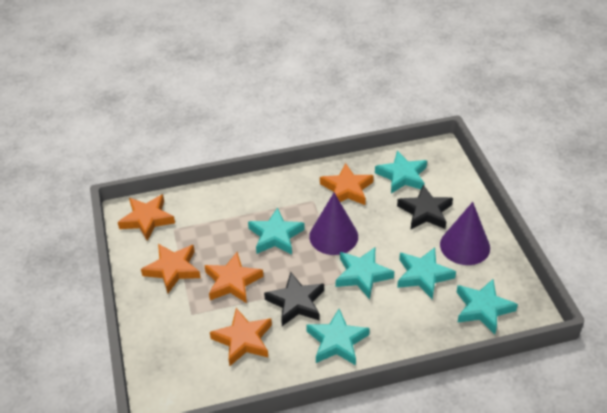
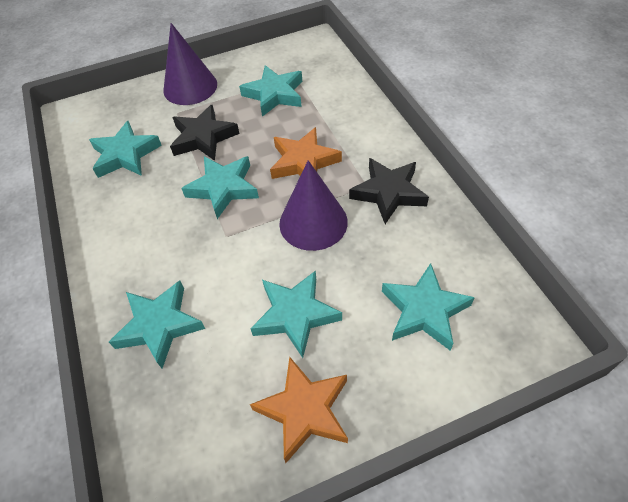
orange star: [118,194,175,241] [141,244,201,293] [204,252,263,303] [210,308,272,366] [320,163,374,205] = 5 -> [250,357,348,463] [270,127,342,179] = 2

